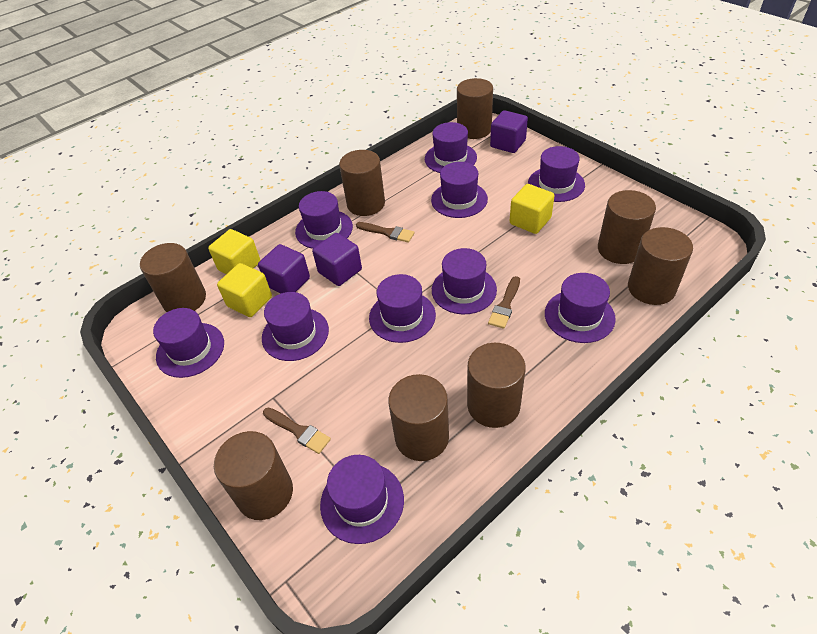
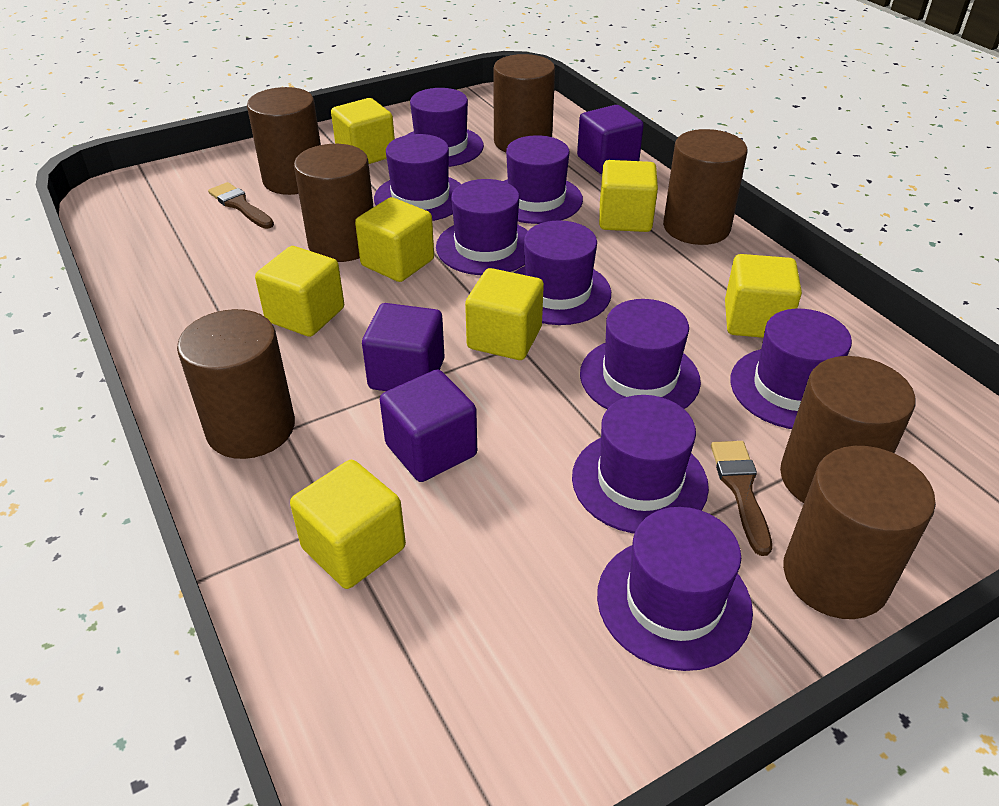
brown brush: [263,408,331,454] [356,222,414,243] [488,276,520,329] = 3 -> [208,182,274,229] [711,441,772,556] = 2
brown cylinder: [140,243,206,312] [214,431,293,520] [339,150,385,216] [388,374,449,461] [457,78,493,139] [467,343,526,428] [598,190,656,264] [628,227,693,305] = 8 -> [177,309,295,459] [247,87,321,195] [294,144,373,262] [493,54,555,152] [663,129,747,245] [780,356,915,503] [783,446,936,619] = 7
purple hat: [153,308,224,378] [262,292,329,361] [295,191,353,249] [320,455,404,544] [369,274,436,343] [425,122,477,173] [431,162,488,218] [432,248,497,314] [528,146,585,202] [545,273,616,343] = 10 -> [374,134,461,221] [407,88,484,167] [436,179,528,275] [503,135,583,224] [514,220,611,325] [572,395,709,534] [580,299,701,409] [597,507,753,671] [730,309,852,429] = 9
yellow cube: [208,229,260,274] [217,263,272,317] [510,184,554,234] = 3 -> [255,246,344,337] [290,460,406,589] [331,98,395,164] [355,197,434,282] [465,268,544,360] [599,160,658,232] [725,254,802,338] = 7

